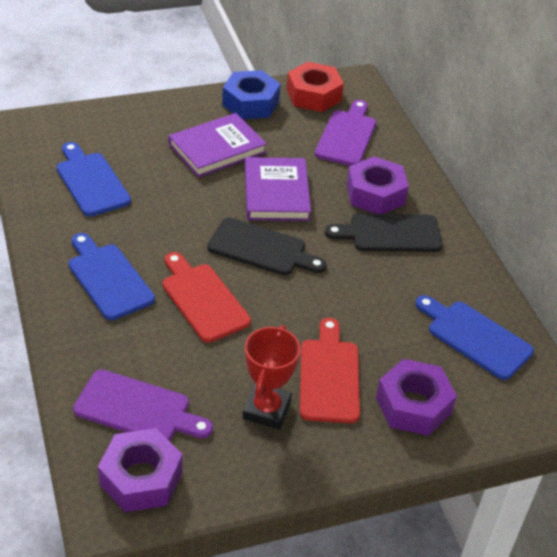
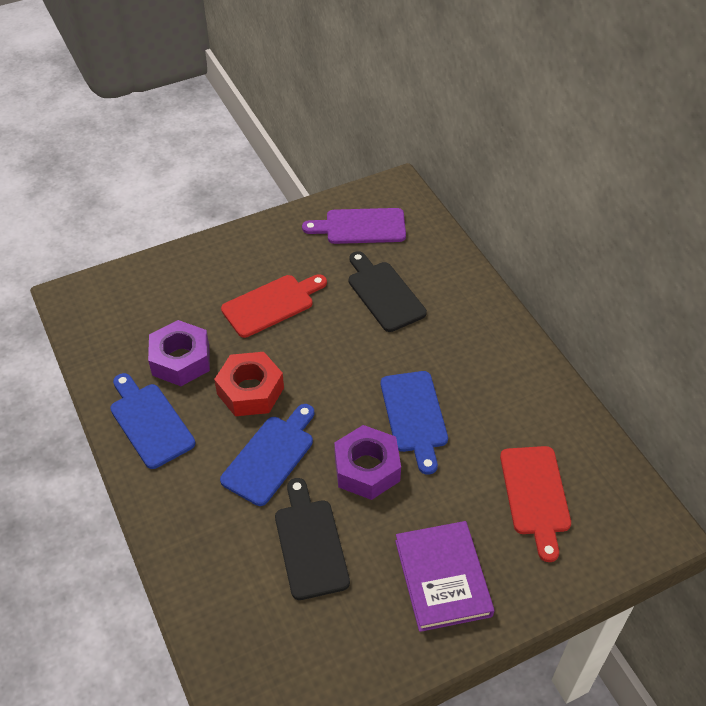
blue nut: [222,70,281,119] = 1 -> none = 0
purple book: [169,113,267,177] [245,157,311,221] = 2 -> [395,521,495,632] = 1
purple cutting board: [73,370,213,441] [315,100,376,166] = 2 -> [302,208,406,244] = 1
purple nut: [98,428,183,512] [347,156,409,214] [376,359,457,436] = 3 -> [148,320,210,386] [334,425,401,500] = 2
red trophy: [243,325,300,430] = 1 -> none = 0

